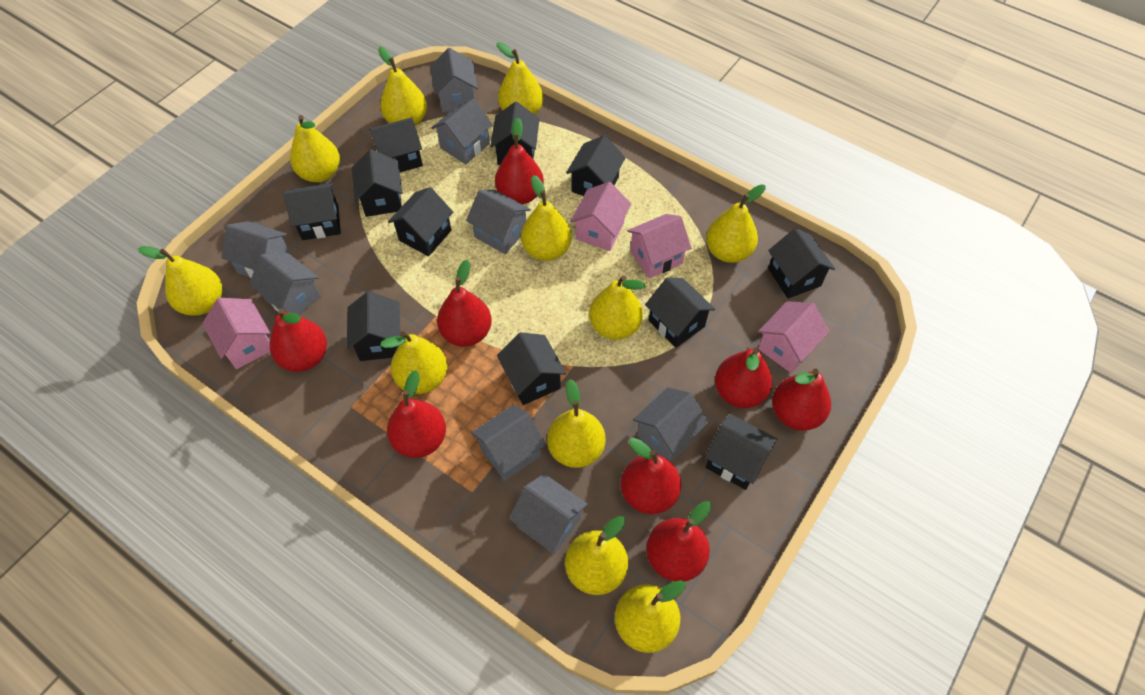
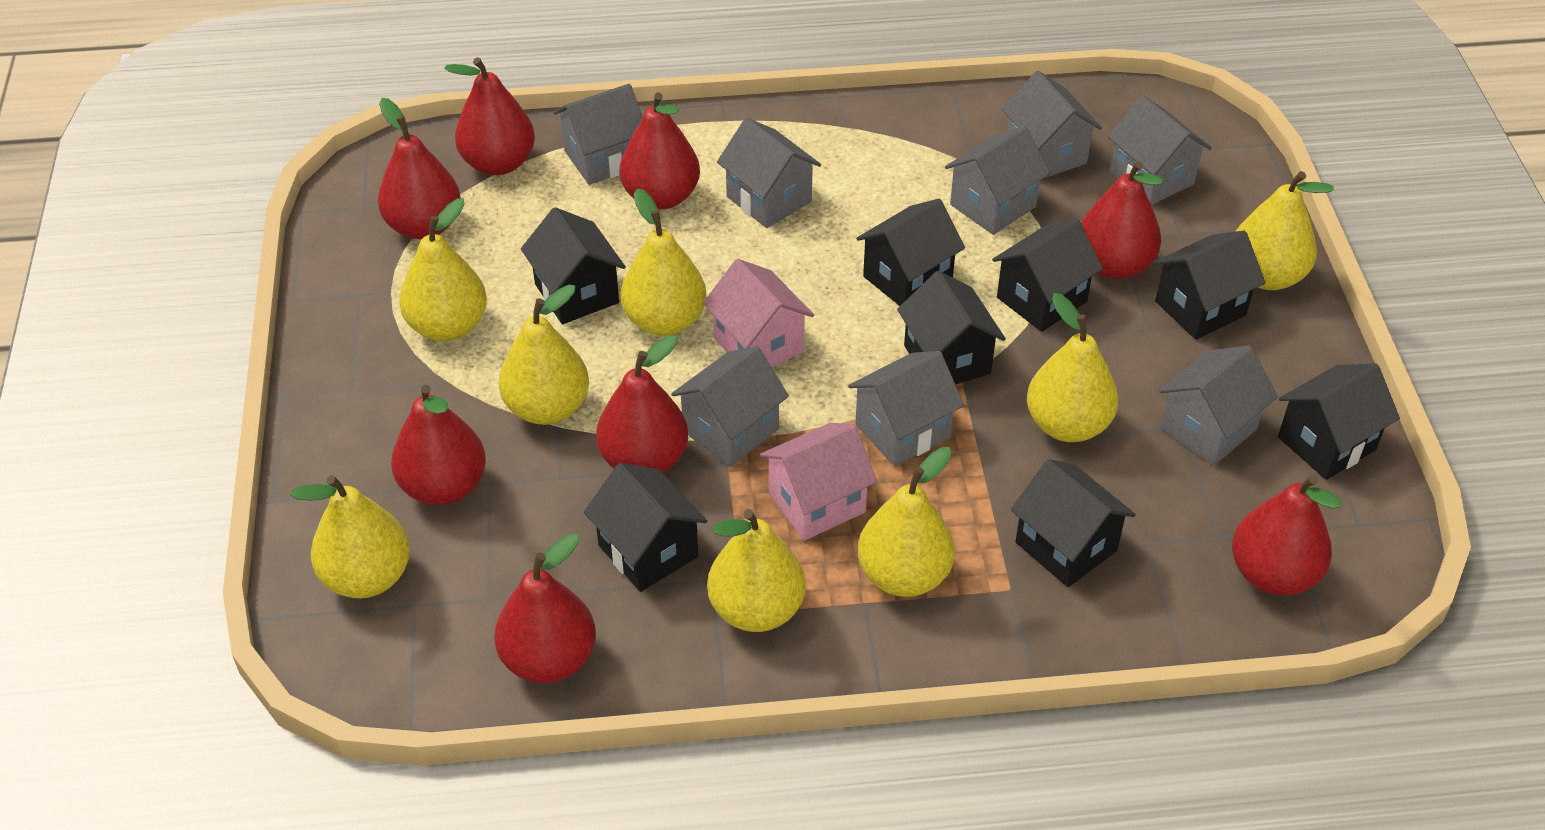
black house: [283,183,341,240] [347,291,400,361] [352,149,402,217] [369,117,423,172] [388,187,453,256] [490,102,539,165] [497,332,566,405] [566,135,625,196] [645,277,715,348] [705,414,777,490] [768,228,835,299] = 11 -> [521,207,626,325] [584,463,707,592] [856,199,965,306] [897,271,1006,384] [992,219,1103,332] [1011,459,1136,587] [1154,231,1265,340] [1278,363,1400,480] = 8
pink house: [202,298,270,369] [570,182,631,251] [627,214,691,278] [758,301,830,373] = 4 -> [703,259,814,367] [760,423,877,541] = 2
yellow pear: [138,246,222,316] [290,115,340,182] [378,46,427,126] [380,331,447,394] [497,42,543,115] [521,175,572,261] [547,379,605,468] [565,516,628,595] [589,275,646,340] [615,580,686,653] [706,184,765,263] = 11 -> [290,475,410,599] [399,198,487,341] [499,285,589,425] [621,189,707,336] [707,509,806,632] [858,447,955,597] [1027,293,1118,442] [1235,171,1334,290] = 8

